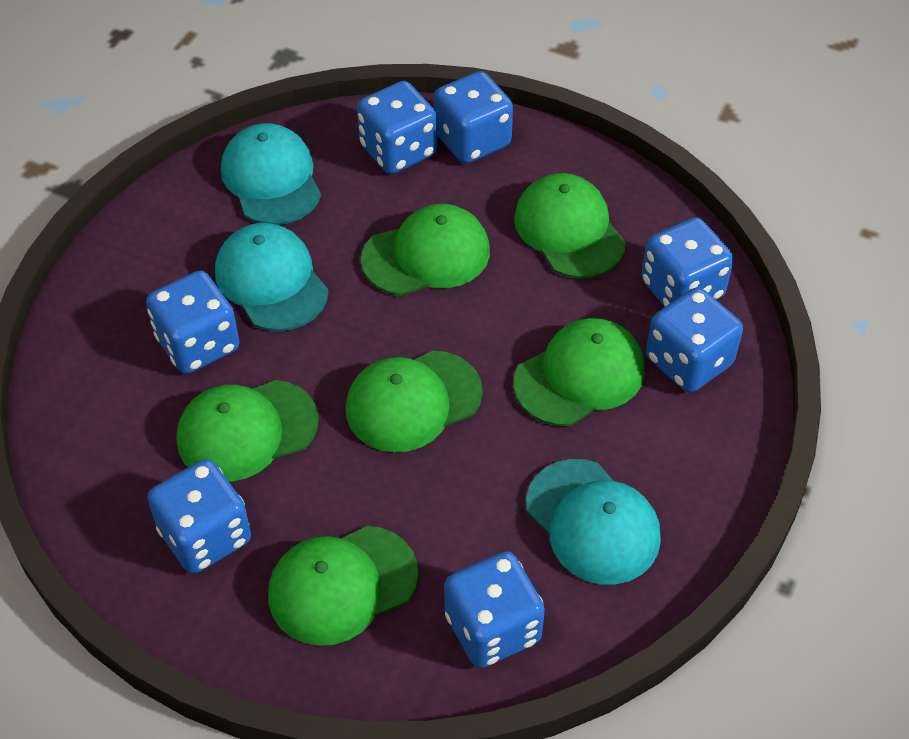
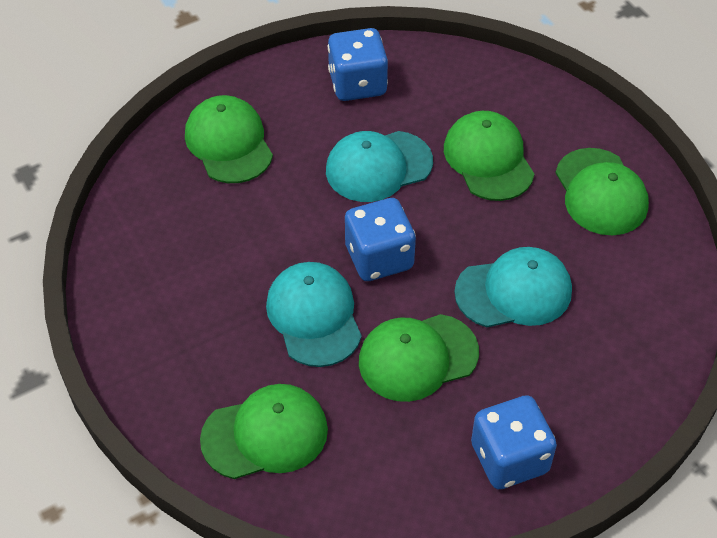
blue dice: [146,271,240,374] [147,459,251,574] [357,81,437,174] [434,71,513,164] [444,551,545,668] [641,217,734,307] [646,287,743,393] = 7 -> [328,28,388,101] [345,198,416,281] [471,395,557,489] = 3
green cap: [176,380,319,482] [268,526,418,646] [346,350,483,452] [361,204,490,296] [513,318,645,426] [514,173,626,278] = 6 -> [185,95,273,183] [200,384,328,479] [359,314,479,402] [444,111,534,201] [555,148,649,235] = 5

